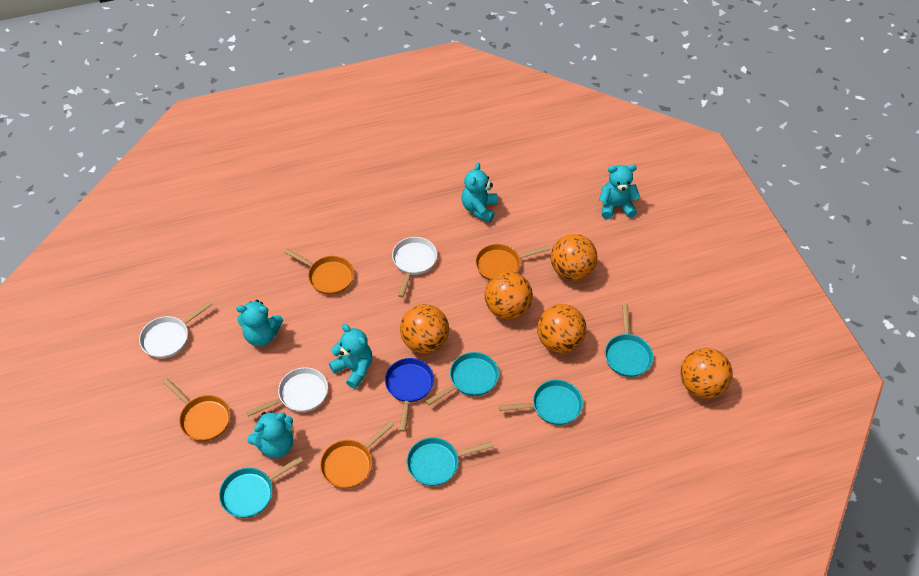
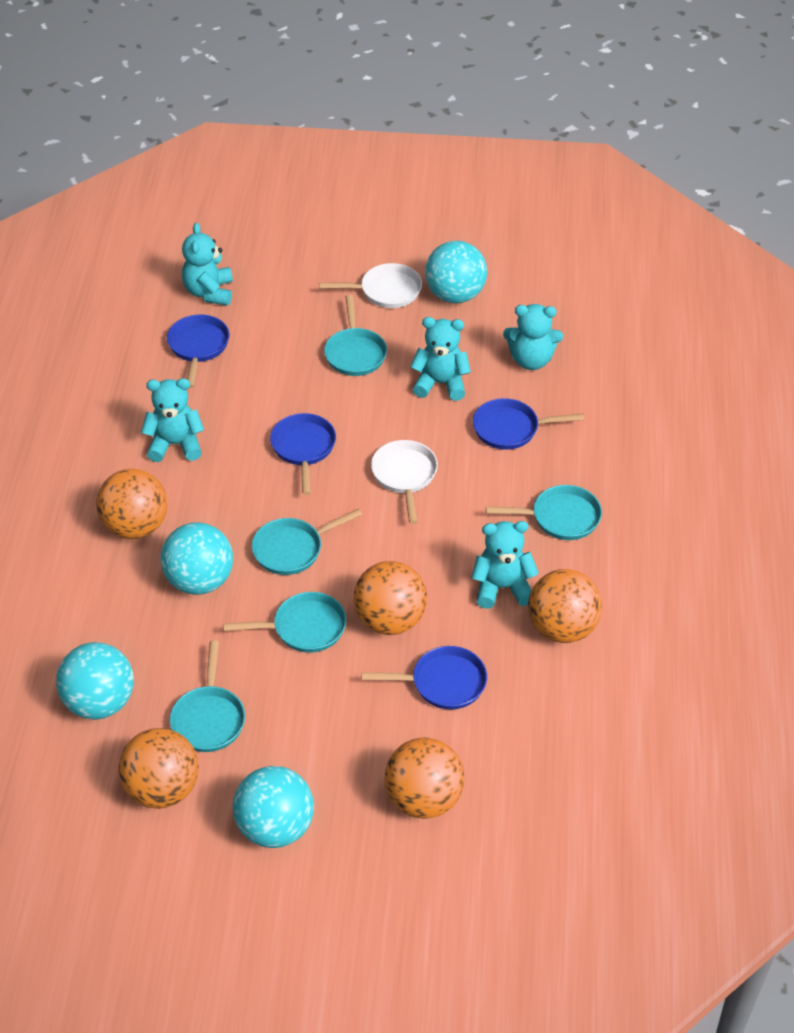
blue pan: [385,358,434,432] = 1 -> [167,314,229,388] [270,413,336,495] [361,646,487,709] [473,398,584,450] = 4
orange pan: [163,379,230,441] [284,249,354,295] [320,421,394,488] [475,244,550,281] = 4 -> none = 0
turquoise ball: none = 0 -> [56,642,134,719] [161,522,233,595] [233,766,314,848] [425,241,487,303] = 4
white pan: [139,301,213,358] [247,367,328,416] [392,237,437,297] = 3 -> [319,263,422,308] [371,440,438,524] = 2

